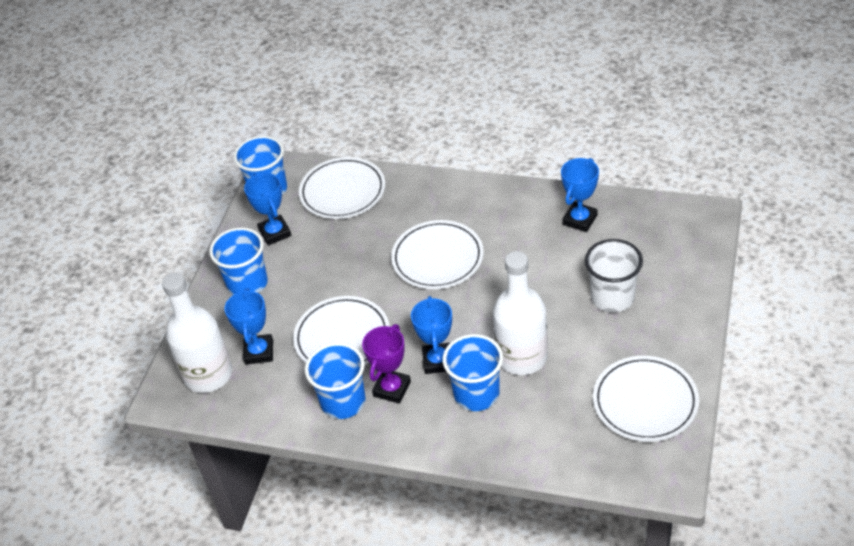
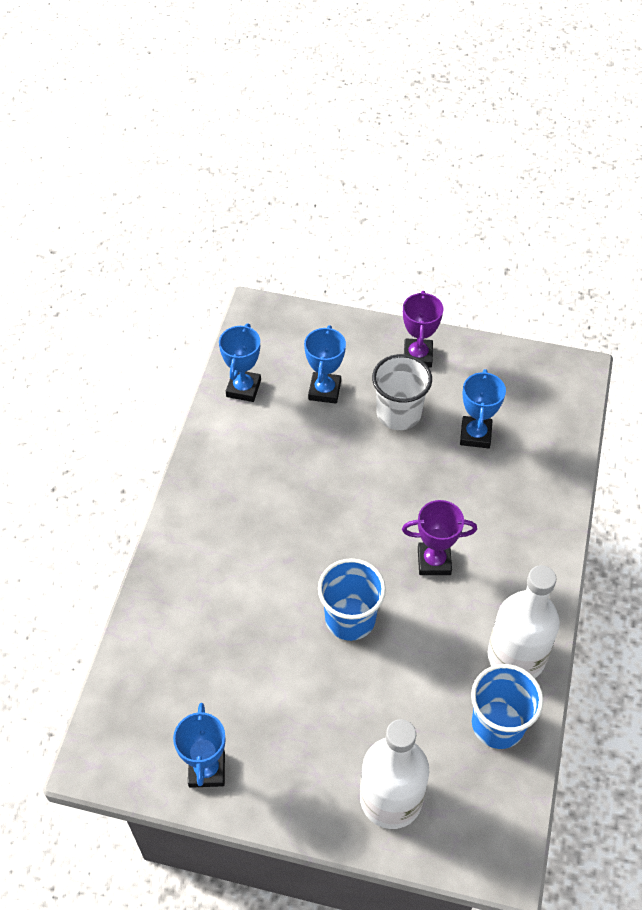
blue cup: [209,227,268,295] [234,136,287,195] [305,343,366,419] [443,334,503,411] = 4 -> [318,558,386,641] [471,664,544,749] = 2
purple trophy: [362,324,411,404] = 1 -> [402,500,477,575] [403,291,444,368] = 2
white plate: [293,296,390,366] [299,157,385,219] [391,220,484,289] [593,356,699,442] = 4 -> none = 0

